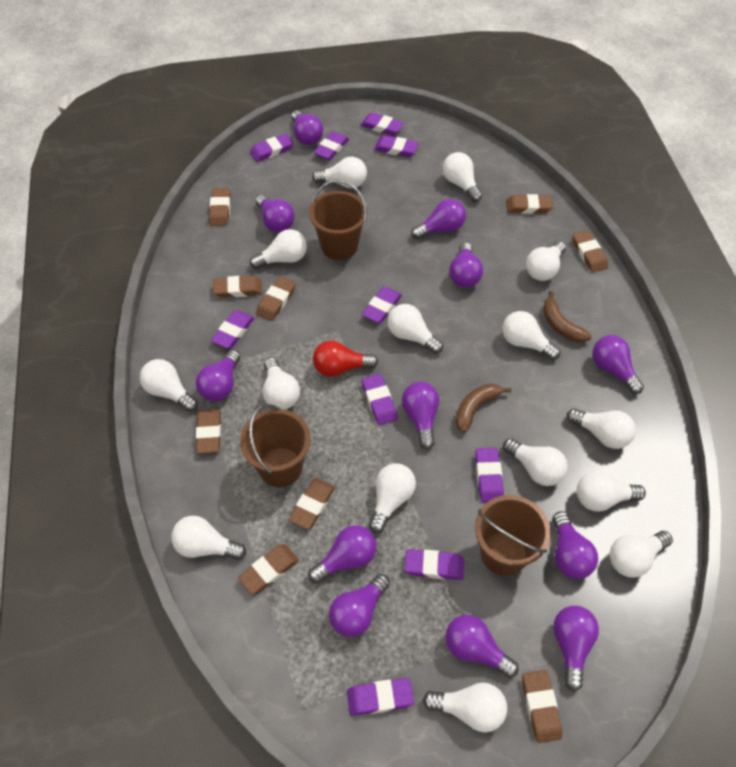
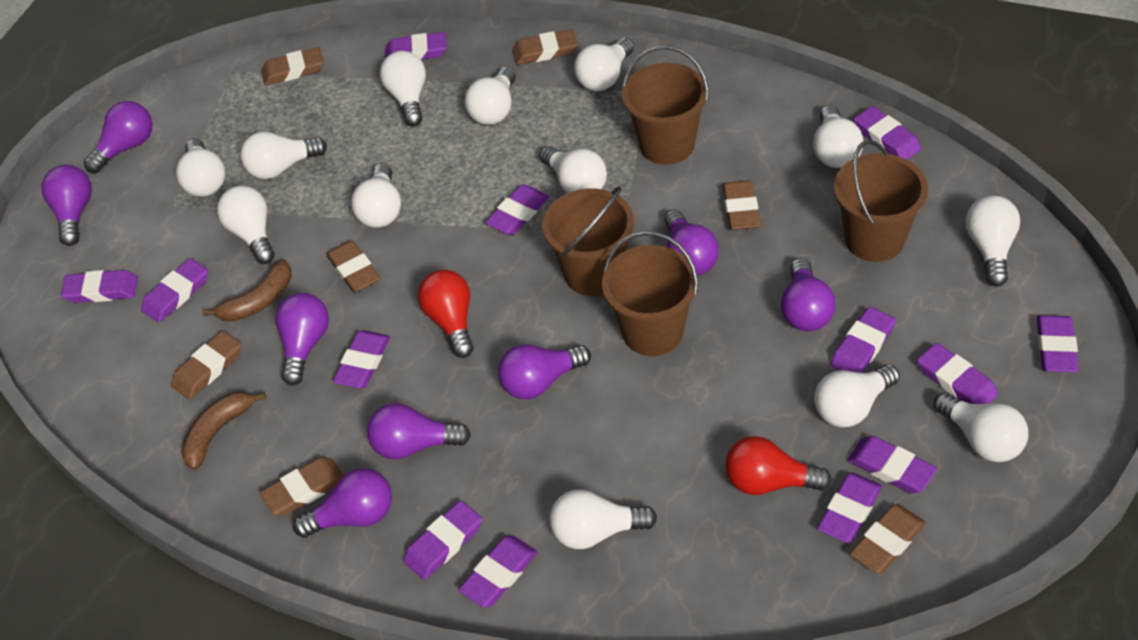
brown bucket: [240,404,311,487] [309,180,367,260] [475,495,551,576] = 3 -> [542,186,634,296] [602,231,698,356] [622,46,709,165] [834,140,928,262] = 4
brown eraser: [196,409,221,453] [209,188,231,226] [213,276,262,298] [238,544,299,595] [256,276,296,321] [289,478,335,530] [506,194,553,214] [522,670,562,743] [572,230,608,272] = 9 -> [171,331,241,399] [260,457,344,516] [261,47,324,85] [326,240,380,293] [512,29,578,65] [723,180,760,230] [850,504,926,574] = 7
purple eraser: [211,310,254,349] [250,133,294,162] [313,131,349,160] [347,678,414,716] [361,112,404,136] [362,287,402,323] [362,374,398,425] [374,135,419,157] [405,549,464,580] [475,448,504,502] = 10 -> [60,270,138,303] [141,258,208,322] [333,331,390,388] [385,32,447,60] [403,501,482,580] [459,535,538,608] [485,184,549,235] [817,472,882,543] [831,307,896,373] [847,436,937,493] [854,106,921,160] [917,343,998,404] [1037,315,1079,373] = 13
purple light bulb: [196,350,240,401] [256,195,295,232] [292,110,323,145] [308,525,376,584] [329,574,390,637] [402,382,439,450] [411,199,466,239] [445,615,519,678] [449,242,483,288] [553,512,598,579] [553,606,599,692] [593,335,644,394] = 12 -> [41,165,92,246] [84,101,152,173] [275,293,329,386] [293,468,392,538] [367,403,471,459] [498,345,591,399] [664,210,719,276] [781,258,836,331] = 8
red light bulb: [313,341,378,377] = 1 -> [418,270,474,358] [725,436,832,495] = 2
white light bulb: [140,359,198,412] [171,516,246,560] [250,229,307,269] [263,357,300,410] [312,157,367,188] [369,463,416,533] [387,304,443,354] [423,682,507,732] [443,152,482,202] [502,311,560,360] [503,438,568,486] [526,241,566,281] [567,408,636,449] [577,471,646,512] [610,531,673,578] = 15 -> [176,138,225,197] [217,186,275,264] [240,131,327,179] [351,163,401,228] [380,51,426,126] [465,67,516,125] [539,146,607,193] [550,489,657,549] [574,37,634,91] [813,105,863,168] [814,364,900,427] [934,392,1028,462] [966,195,1020,287] = 13

